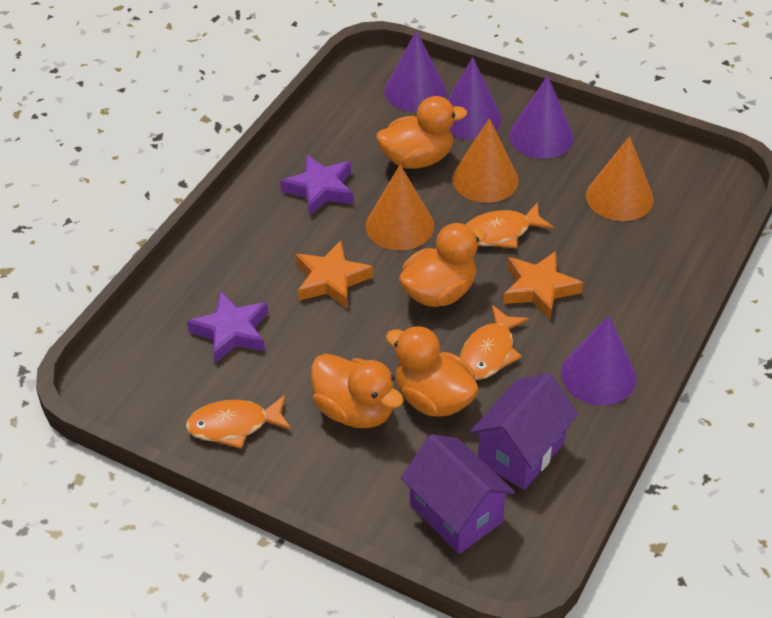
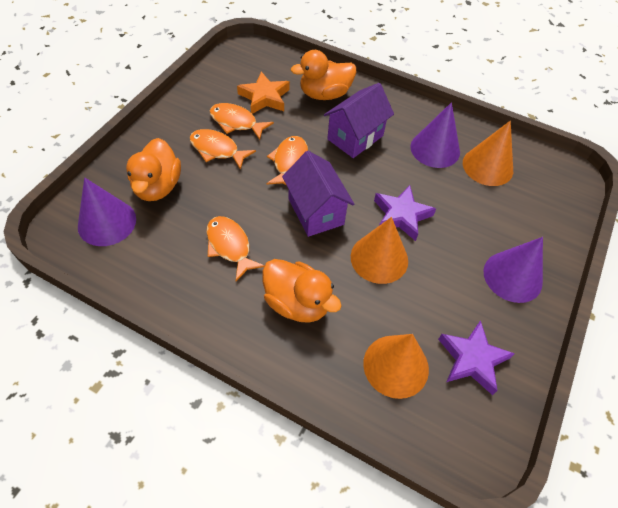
orange duck: [311,354,404,428] [376,96,467,169] [386,326,479,417] [399,223,487,307] = 4 -> [126,138,181,201] [262,259,342,323] [291,50,356,100] = 3
orange fish: [186,395,291,449] [460,305,529,380] [466,202,554,248] = 3 -> [190,129,256,170] [206,216,265,281] [210,103,274,140] [266,136,308,186] = 4
orange star: [296,241,373,308] [503,251,583,320] = 2 -> [237,72,290,114] = 1
purple cone: [384,31,447,112] [447,57,502,139] [509,76,574,159] [561,315,637,405] = 4 -> [78,177,136,246] [410,102,460,168] [483,237,543,303] = 3

